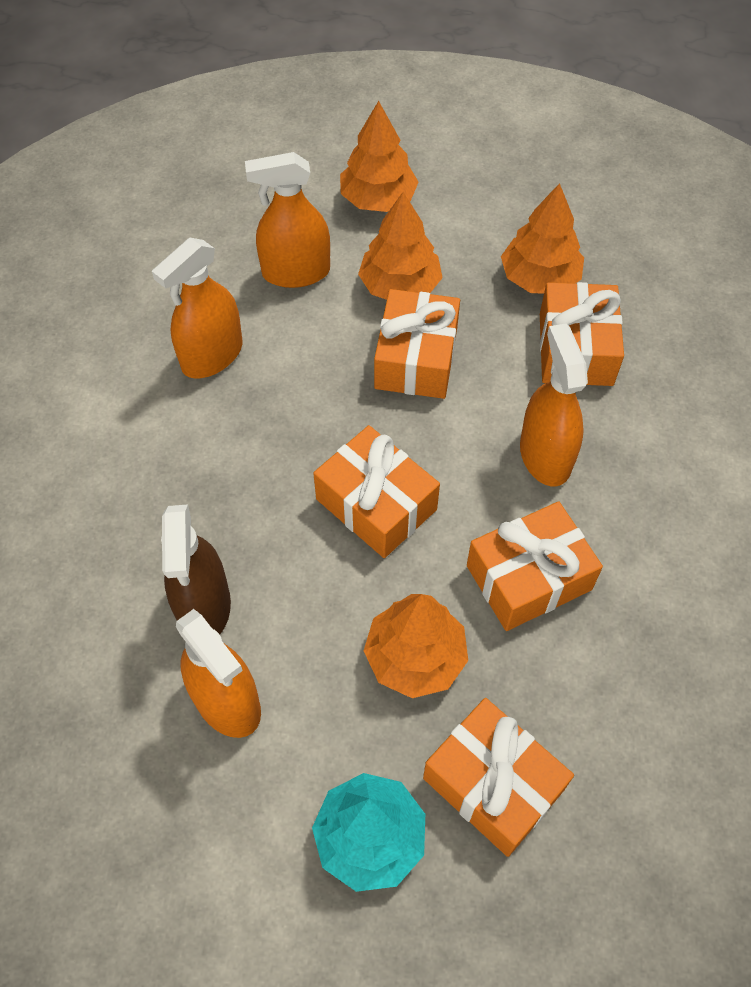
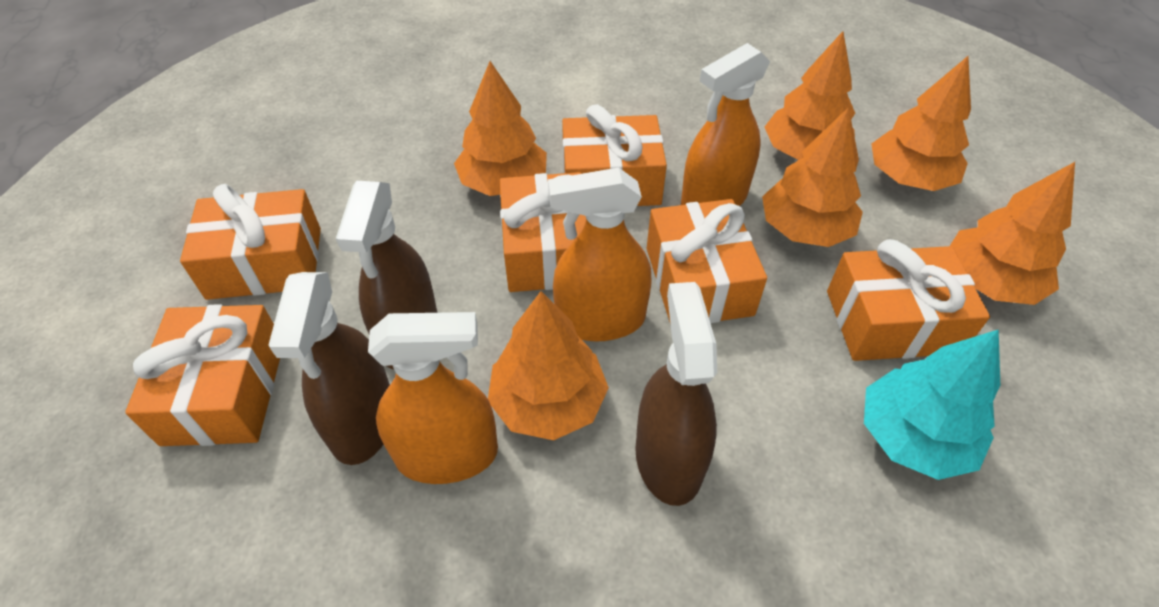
brown spray bottle: [161,504,231,635] = 1 -> [268,272,390,465] [336,181,438,369] [635,282,717,506] = 3
orange gift: [313,425,440,558] [374,289,460,399] [423,698,574,857] [467,501,603,631] [540,282,624,386] = 5 -> [125,304,280,446] [180,184,321,300] [500,172,586,292] [562,104,667,206] [647,199,767,325] [827,239,990,361] = 6
orange spray bottle: [152,238,242,379] [176,609,261,738] [245,152,330,288] [520,323,588,487] = 4 -> [368,312,498,484] [548,168,651,342] [681,43,770,206] = 3
orange tree: [340,101,418,212] [358,192,443,300] [364,594,468,698] [501,183,584,293] = 4 -> [454,61,547,196] [488,291,609,440] [762,107,863,247] [765,31,855,160] [871,56,971,191] [950,162,1075,305] = 6

